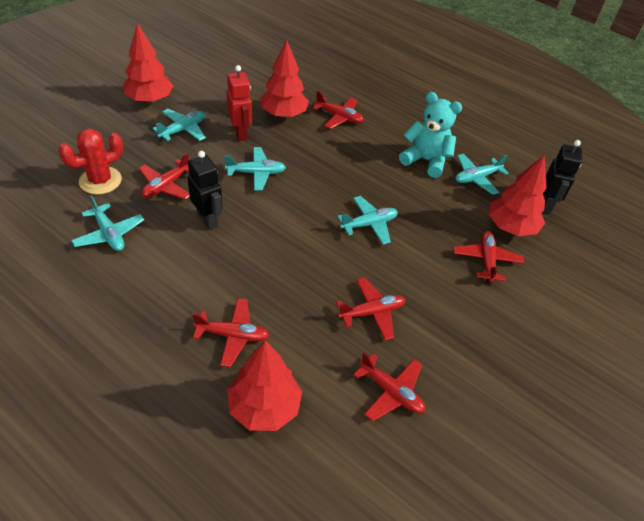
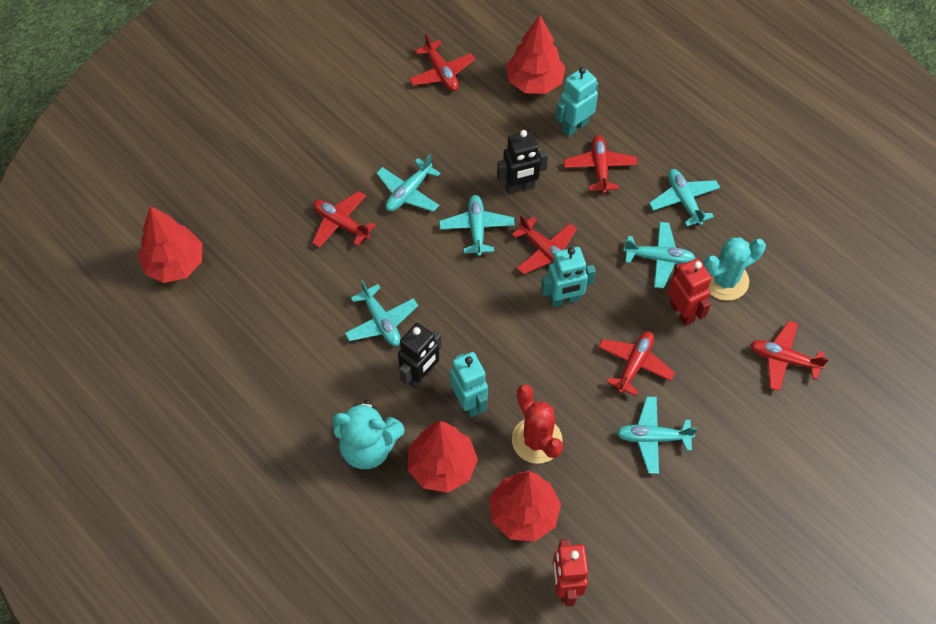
red robot: [227,65,252,141] = 1 -> [553,539,588,607] [668,258,712,326] = 2
turquoise cactus: none = 0 -> [703,237,766,301] = 1
turquoise plane: [71,195,144,251] [153,109,206,141] [224,147,286,191] [337,196,398,245] [455,154,509,195] = 5 -> [345,280,418,346] [376,154,441,212] [439,195,515,256] [616,396,698,474] [623,222,695,289] [649,169,720,226] = 6
turquoise robot: none = 0 -> [450,352,488,418] [541,247,596,307] [555,67,598,137] = 3

